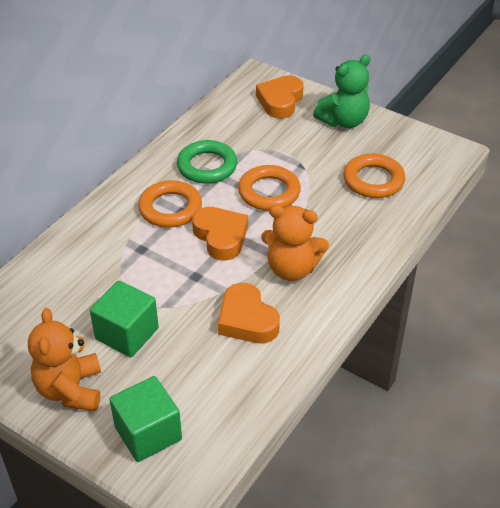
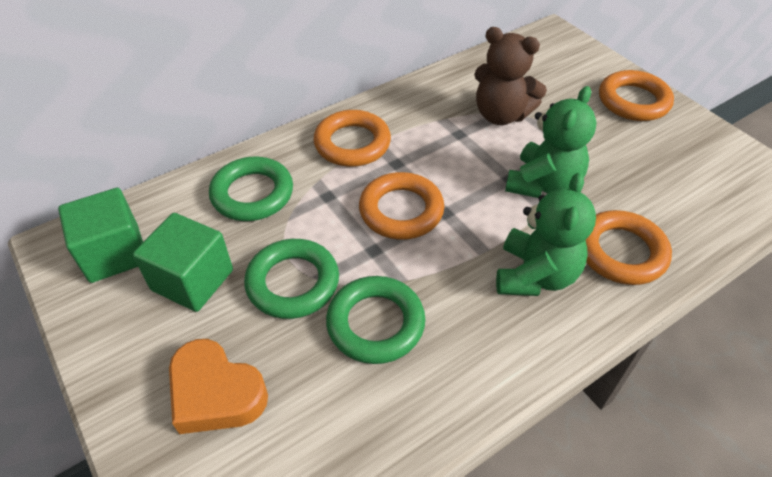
brown teddy bear: none = 0 -> [474,27,547,125] = 1
green ring: [177,140,237,184] = 1 -> [209,157,293,221] [244,239,339,319] [326,276,425,364] = 3
green teddy bear: [313,54,371,128] = 1 -> [496,172,596,296] [505,86,597,198] = 2
orange heart: [192,207,248,261] [218,283,280,343] [256,75,304,119] = 3 -> [169,339,268,434] = 1
orange ring: [138,180,202,228] [238,165,301,211] [344,153,405,198] = 3 -> [313,110,391,167] [359,172,444,240] [586,210,672,285] [599,70,674,121] = 4
orange teddy bear: [28,308,101,411] [261,205,329,281] = 2 -> none = 0

